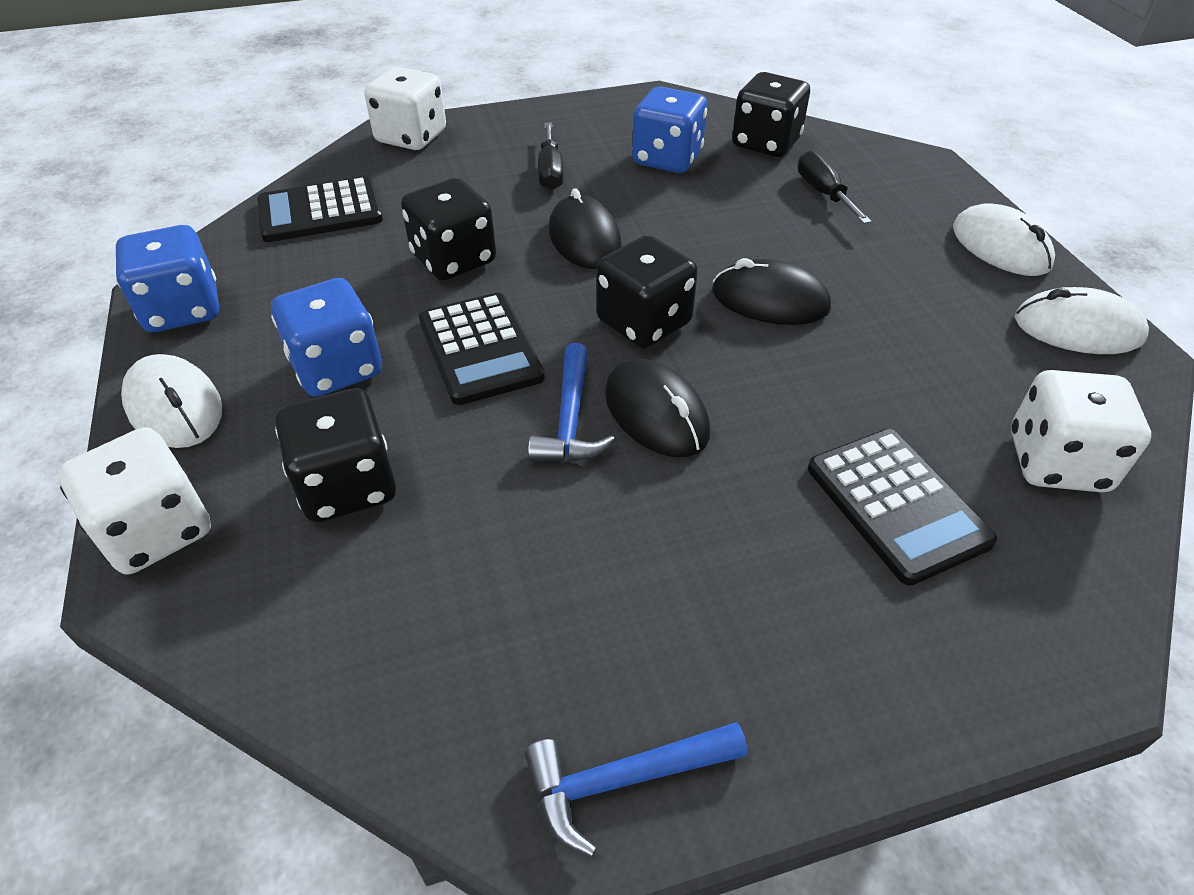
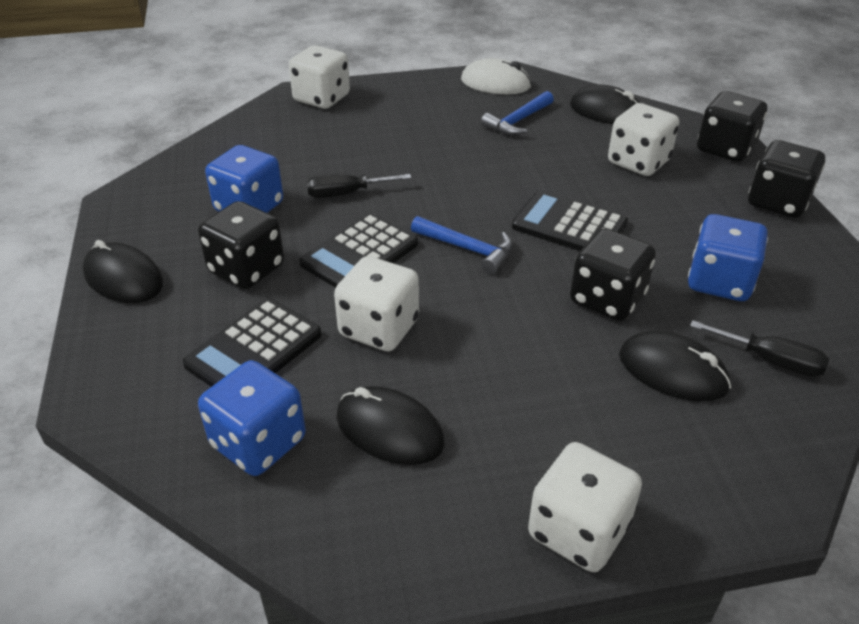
black mouse: [549,188,622,269] [605,359,710,457] [712,258,831,325] = 3 -> [82,240,163,303] [336,386,445,465] [570,85,640,124] [619,331,731,402] = 4
white dice: [58,427,211,574] [364,67,446,150] [1011,370,1151,492] = 3 -> [289,45,350,109] [334,256,419,351] [528,442,642,572] [608,103,679,176] = 4
white mouse: [121,354,222,448] [953,203,1055,276] [1015,287,1149,354] = 3 -> [461,58,532,94] = 1

